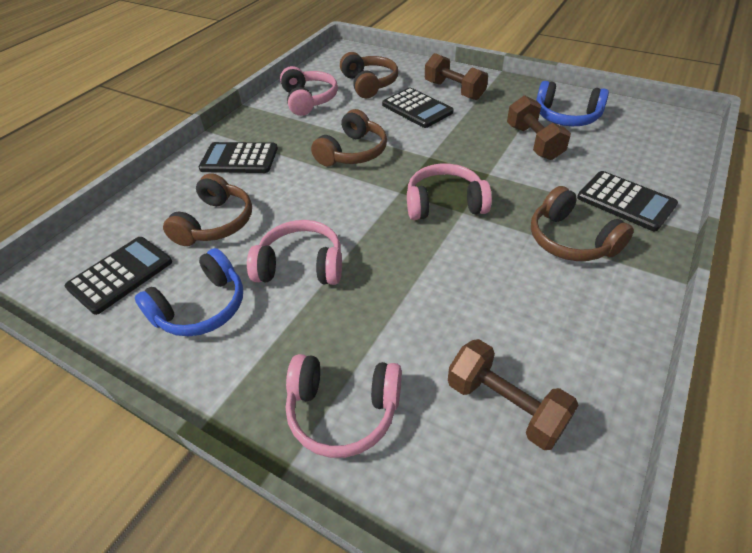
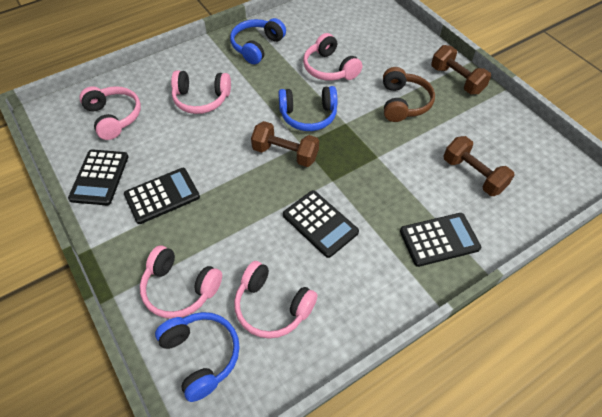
blue headphones: [135,248,243,336] [536,81,609,126] = 2 -> [155,312,240,402] [230,18,286,64] [278,86,338,131] = 3
brown headphones: [163,173,252,246] [311,109,387,166] [340,52,398,98] [531,186,634,261] = 4 -> [383,67,435,122] = 1
pink headphones: [247,220,342,285] [280,66,338,116] [286,354,402,458] [407,163,492,220] = 4 -> [79,86,141,140] [140,245,222,319] [171,70,231,114] [234,261,317,339] [303,33,362,81] = 5

